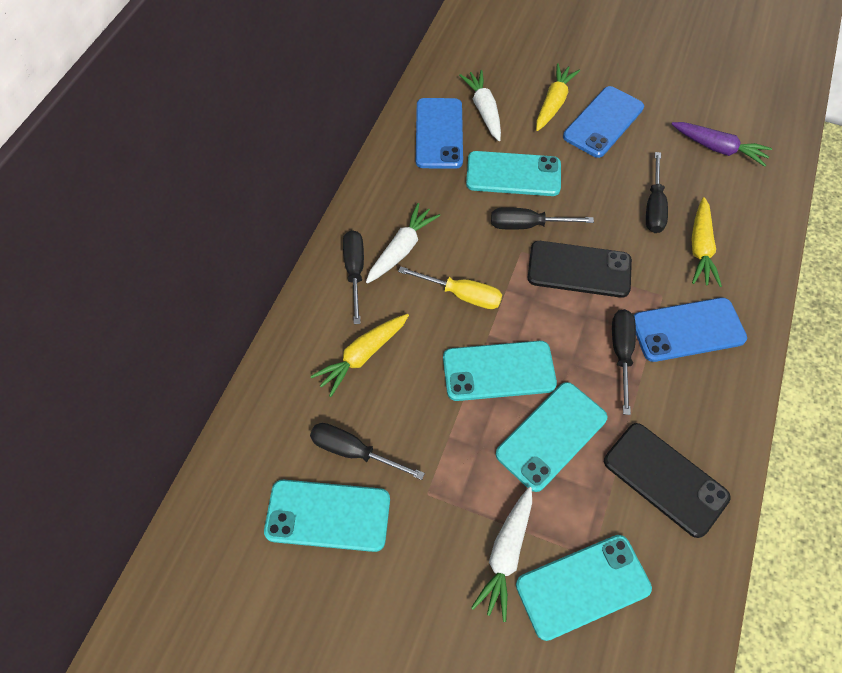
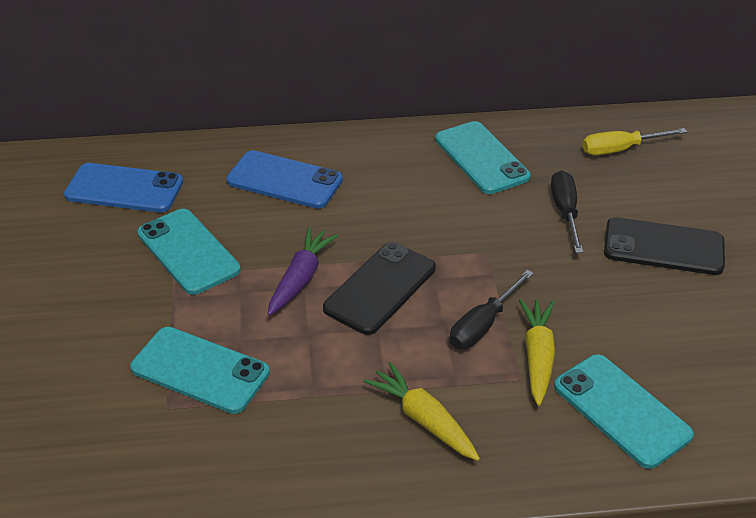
black screwdriver: [310,423,425,480] [343,230,364,324] [491,207,594,230] [612,309,636,415] [646,152,668,233] = 5 -> [450,270,534,349] [551,171,583,253] = 2
blue phone: [416,98,463,169] [563,86,644,158] [634,298,747,362] = 3 -> [64,163,183,212] [226,150,343,209] = 2
turquoise phone: [264,480,390,552] [443,341,557,401] [466,151,561,196] [496,382,607,492] [516,535,652,641] = 5 -> [130,327,270,414] [137,209,241,295] [435,121,531,194] [554,354,694,469] = 4
white carrot: [366,203,440,284] [459,70,501,141] [471,487,532,622] = 3 -> none = 0
yellow carrot: [310,314,409,397] [536,63,580,131] [692,197,722,287] = 3 -> [363,362,480,461] [519,299,555,406] = 2

